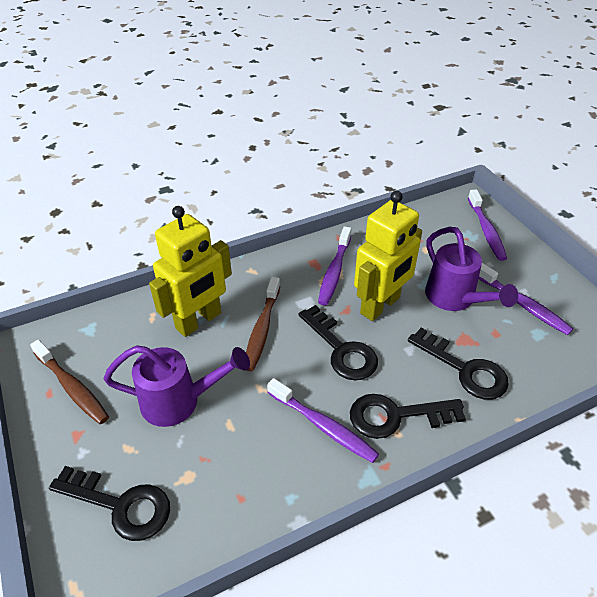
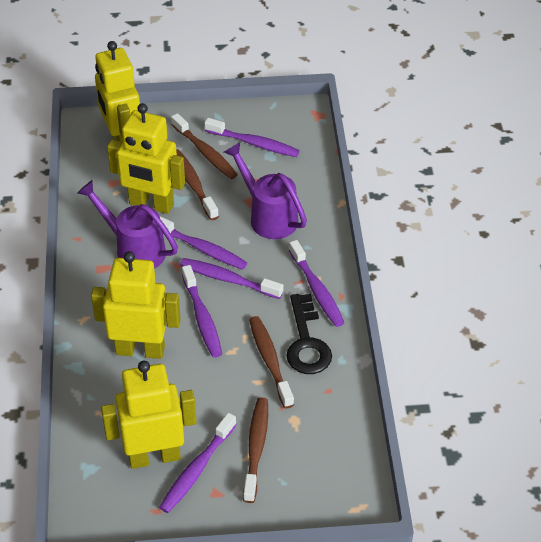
black key: [49,466,170,541] [299,305,378,380] [350,394,466,439] [408,328,509,400] = 4 -> [286,294,332,374] = 1
brown toothbrush: [30,339,109,424] [246,277,280,371] = 2 -> [171,113,238,179] [176,149,219,220] [243,397,268,503] [249,316,294,408] = 4
purple toothbrush: [267,378,379,463] [318,226,351,306] [468,189,507,261] [479,263,573,335] = 4 -> [159,413,237,513] [160,216,247,270] [180,258,283,299] [182,265,222,358] [204,118,300,157] [289,240,344,327] = 6
yellow robot: [149,206,232,337] [354,191,422,321] = 2 -> [91,251,181,359] [95,41,140,144] [101,361,197,469] [107,103,185,214] = 4

